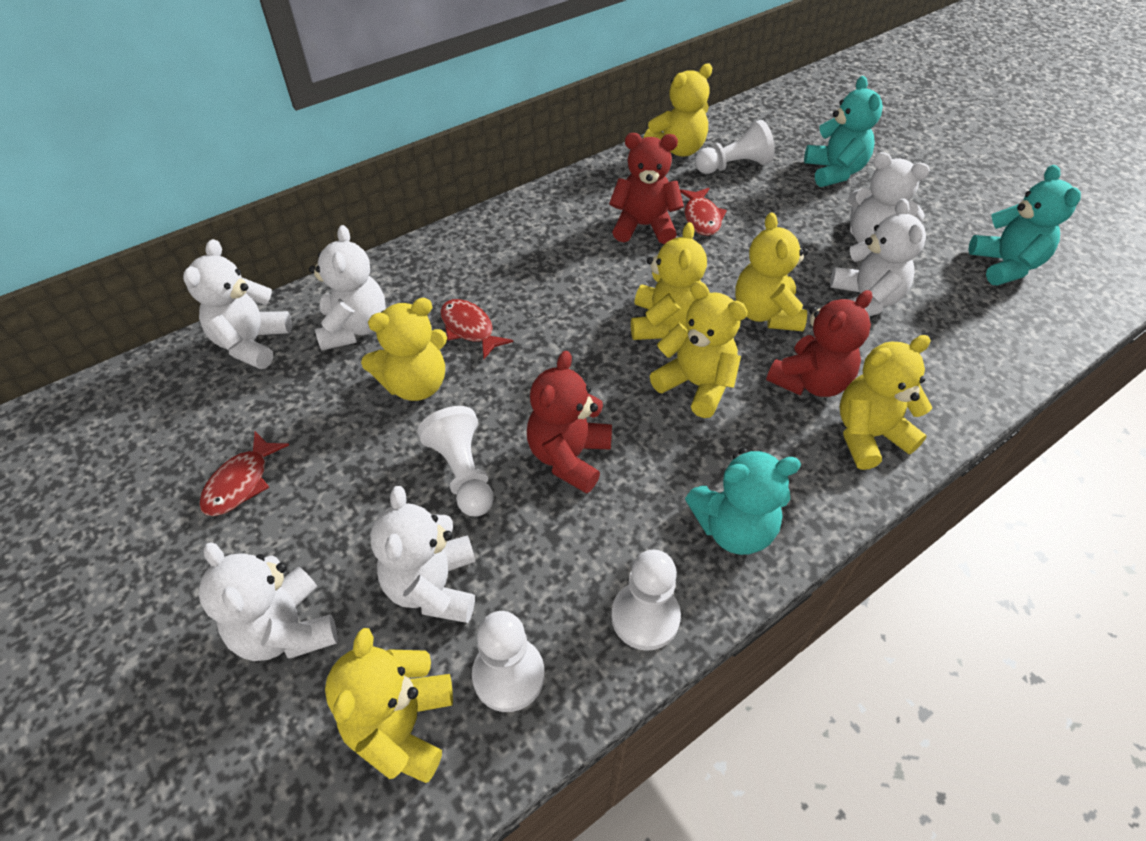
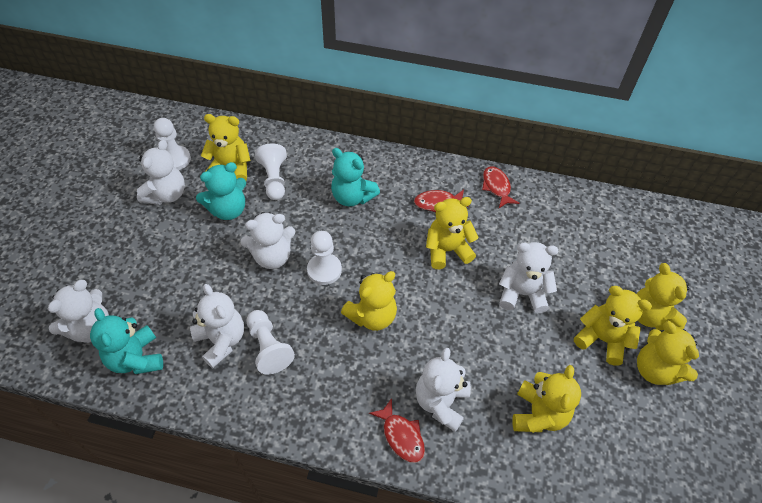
red teddy bear: [527,351,612,494] [609,133,684,244] [766,290,873,397] = 3 -> none = 0

